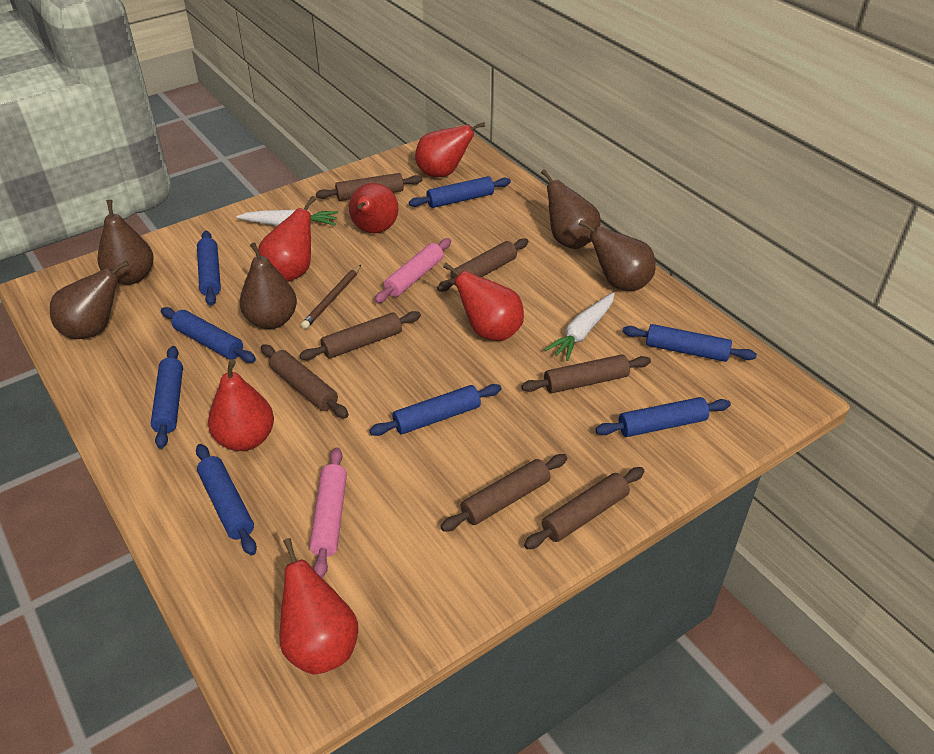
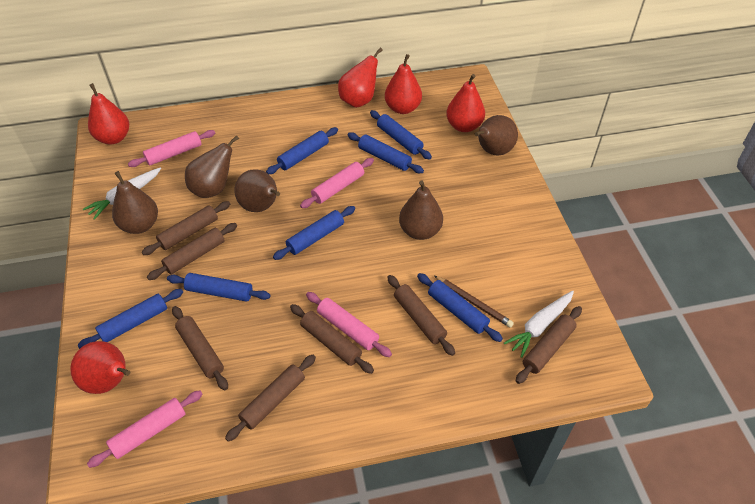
blue rolling pin: [151,346,183,449] [161,307,256,363] [196,444,257,555] [197,231,221,306] [369,384,502,436] [409,176,511,208] [595,397,731,437] [623,324,757,362] = 8 -> [77,289,183,349] [167,273,270,302] [266,127,338,174] [273,206,355,260] [348,132,424,173] [370,110,432,159] [417,273,503,342] = 7
pink rolling pin: [309,447,347,578] [375,238,451,303] = 2 -> [87,390,202,468] [128,130,215,167] [300,158,374,208] [306,292,392,357] = 4
red pear: [208,359,274,451] [258,196,316,282] [279,538,358,674] [349,183,398,233] [415,122,485,177] [443,263,524,341] = 6 -> [70,341,130,394] [88,83,129,144] [338,48,383,108] [385,54,422,114] [446,74,485,132] = 5

